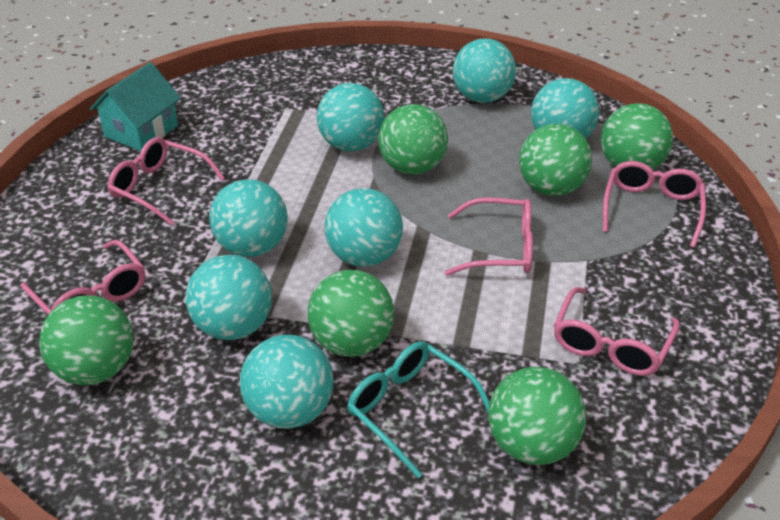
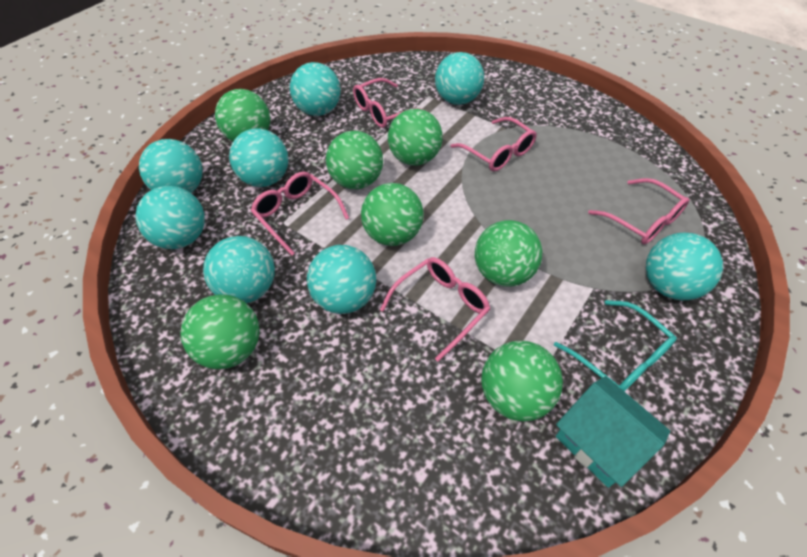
green ball: [39,295,133,385] [308,270,394,357] [378,104,448,174] [488,367,586,465] [519,124,592,196] [601,103,673,170] = 6 -> [180,294,260,369] [215,89,270,141] [326,131,383,189] [361,183,423,246] [388,109,443,166] [475,220,542,287] [481,341,563,421] = 7
turquoise ball: [186,255,272,340] [209,179,288,257] [240,335,334,429] [317,83,384,152] [324,188,403,267] [453,38,516,103] [531,78,599,139] = 7 -> [136,186,205,249] [139,139,203,193] [203,236,275,303] [229,128,288,187] [290,62,340,116] [307,245,376,314] [435,52,484,105] [646,233,723,300] = 8

